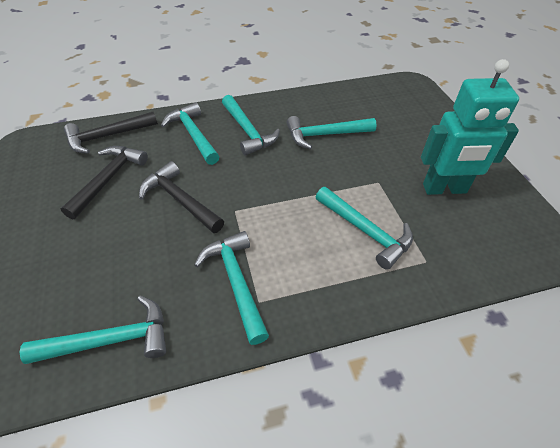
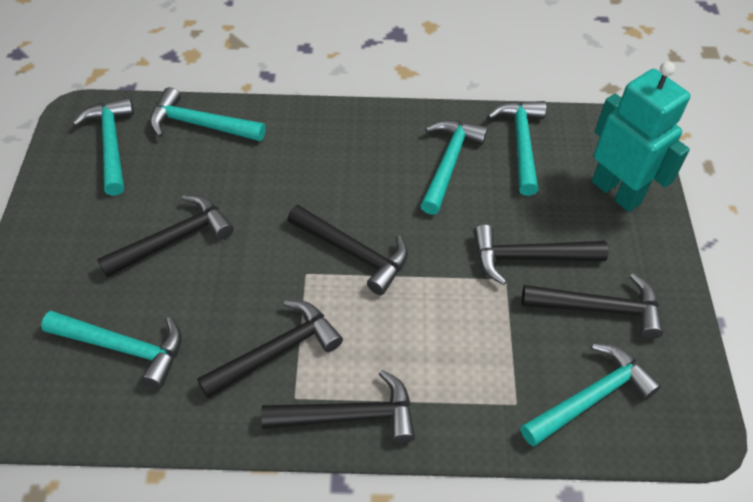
black hammer: [61,146,148,219] [64,112,158,154] [139,161,224,233] = 3 -> [97,195,234,278] [197,300,343,398] [261,370,415,443] [288,205,408,295] [473,224,608,285] [522,273,664,339] = 6

